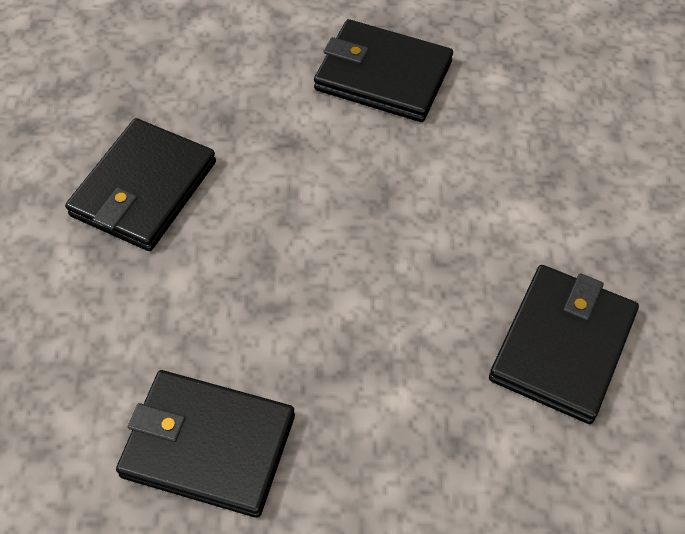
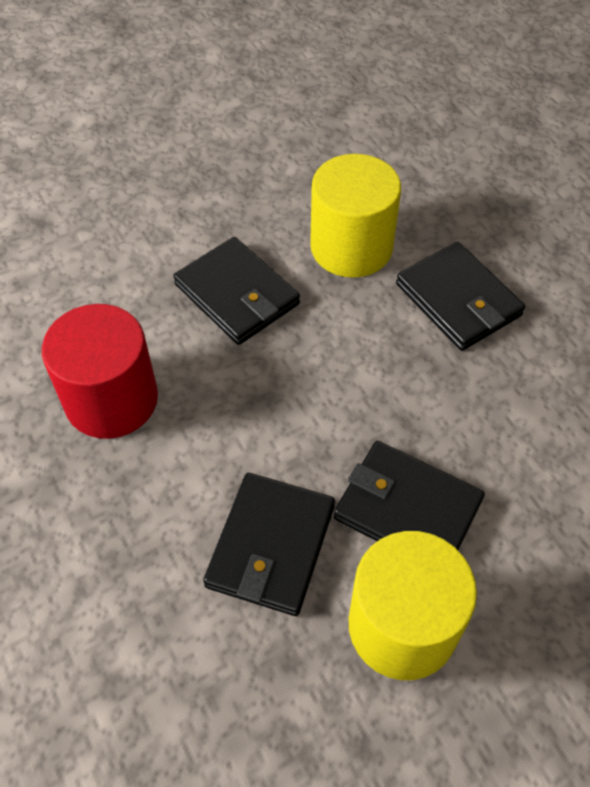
red cylinder: none = 0 -> [42,304,158,439] = 1
yellow cylinder: none = 0 -> [310,154,401,278] [349,531,477,680] = 2

